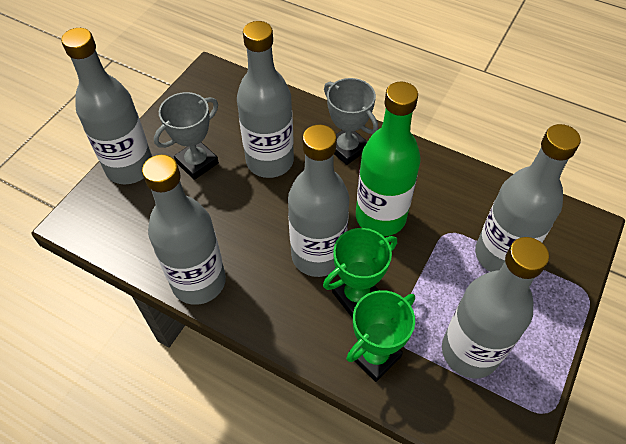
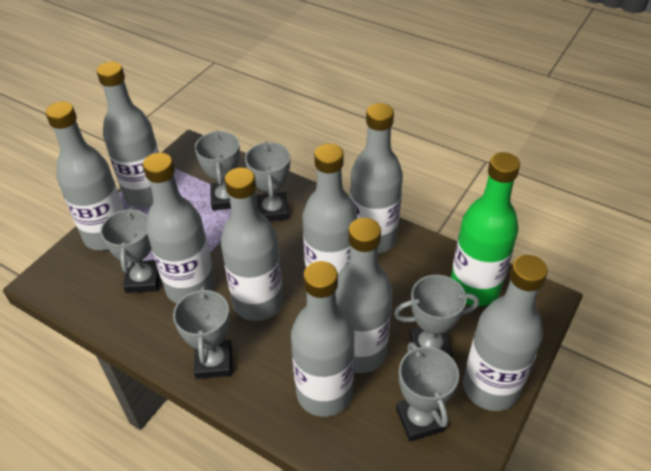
green trophy: [323,228,397,318] [346,290,415,382] = 2 -> none = 0
grey bottle: [61,28,152,184] [142,155,226,305] [237,21,294,178] [288,124,349,277] [442,237,549,378] [475,124,581,272] = 6 -> [45,101,124,251] [96,61,159,208] [143,153,215,303] [221,168,283,321] [291,261,355,417] [302,144,357,274] [336,218,393,373] [350,103,403,254] [463,255,548,411] = 9
grey trophy: [154,92,219,180] [324,78,378,165] = 2 -> [100,207,160,293] [173,286,232,379] [195,130,240,210] [245,141,290,222] [394,275,479,357] [396,342,459,442] = 6

